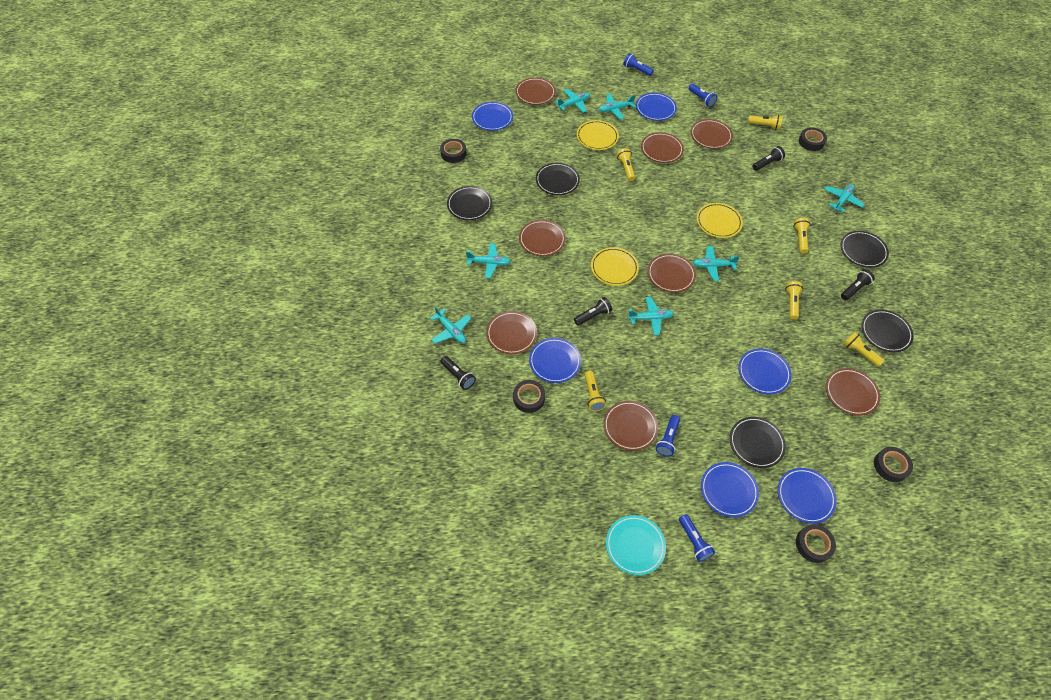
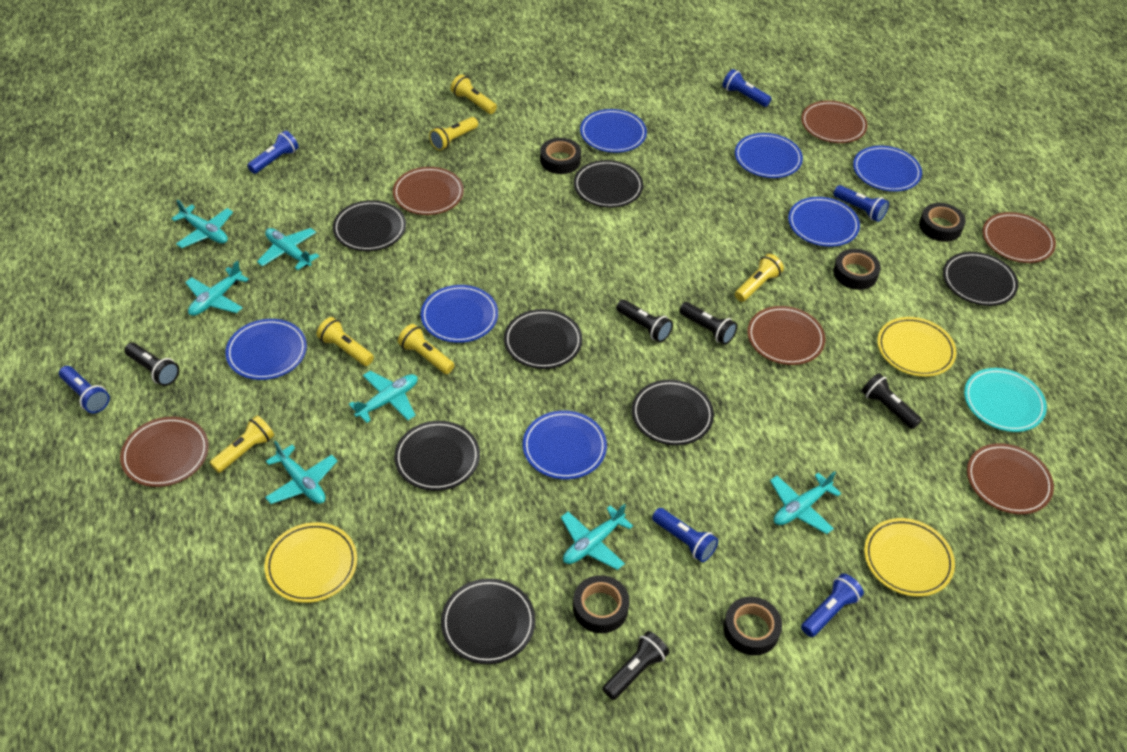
black flashlight: [441,356,476,390] [574,297,612,326] [753,146,785,171] [841,269,875,300] = 4 -> [124,343,179,386] [603,631,669,700] [616,299,673,342] [679,302,737,345] [862,373,922,429] = 5
black plate: [447,186,492,220] [536,163,580,195] [730,417,786,468] [840,231,889,268] [861,309,914,352] = 5 -> [333,200,406,251] [394,421,480,491] [441,578,535,664] [504,309,582,369] [574,160,643,208] [632,380,714,446] [943,252,1018,306] = 7
blue flashlight: [623,53,654,76] [656,415,680,457] [679,514,715,562] [689,84,717,107] = 4 -> [59,366,110,413] [247,130,299,174] [652,508,718,562] [722,69,772,107] [801,573,864,637] [834,185,889,222] = 6
blue plate: [472,102,513,131] [529,338,581,383] [636,93,677,121] [701,462,759,517] [738,349,792,395] [778,468,837,524] = 6 -> [225,319,307,380] [421,285,498,343] [523,411,607,479] [580,109,647,153] [735,133,803,178] [788,197,860,247] [853,146,922,192] = 7
brown plate: [486,311,537,354] [515,77,556,105] [519,220,566,256] [603,401,658,451] [641,132,684,163] [648,254,696,293] [691,119,733,149] [826,368,880,416] = 8 -> [120,417,209,487] [393,167,464,215] [747,306,825,365] [801,100,868,143] [967,443,1054,514] [982,212,1056,263] = 6

